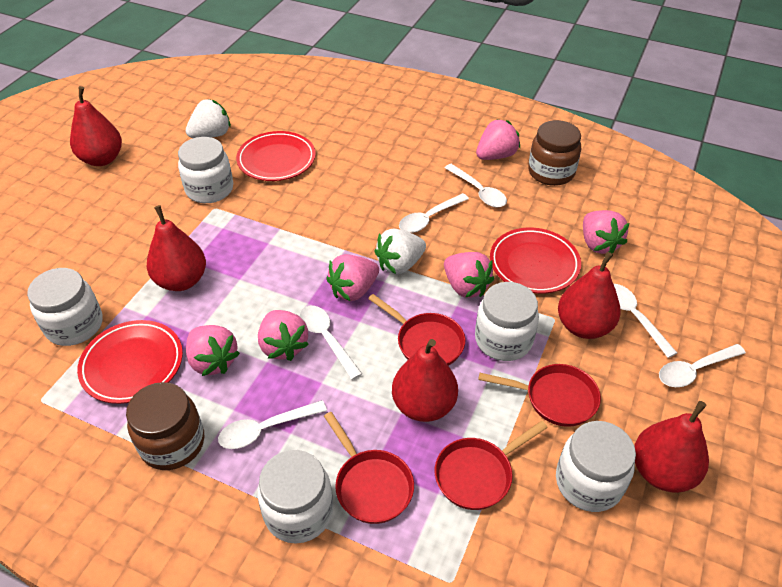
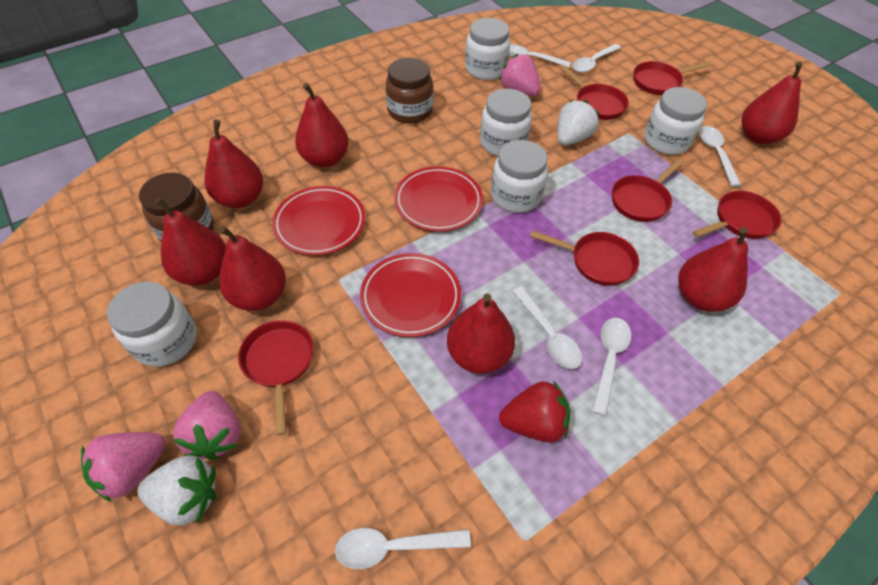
pink strawberry: [186,325,240,376] [258,310,309,361] [326,254,379,301] [444,252,494,298] [476,119,520,160] [583,210,629,254] = 6 -> [81,432,166,502] [173,391,241,460] [499,54,541,96] = 3
red pan: [324,412,414,524] [368,294,465,366] [435,421,548,510] [478,364,601,427] = 4 -> [238,320,314,436] [530,230,639,286] [559,65,629,120] [612,158,685,222] [633,61,712,95] [693,191,782,239] = 6
red pear: [70,86,122,166] [147,205,206,291] [392,339,458,422] [558,252,621,339] [634,401,709,493] = 5 -> [155,197,226,285] [204,120,263,208] [219,226,286,311] [295,83,349,167] [447,294,515,374] [678,227,748,312] [742,61,802,144] = 7
red strawberry: none = 0 -> [499,381,570,443] = 1

